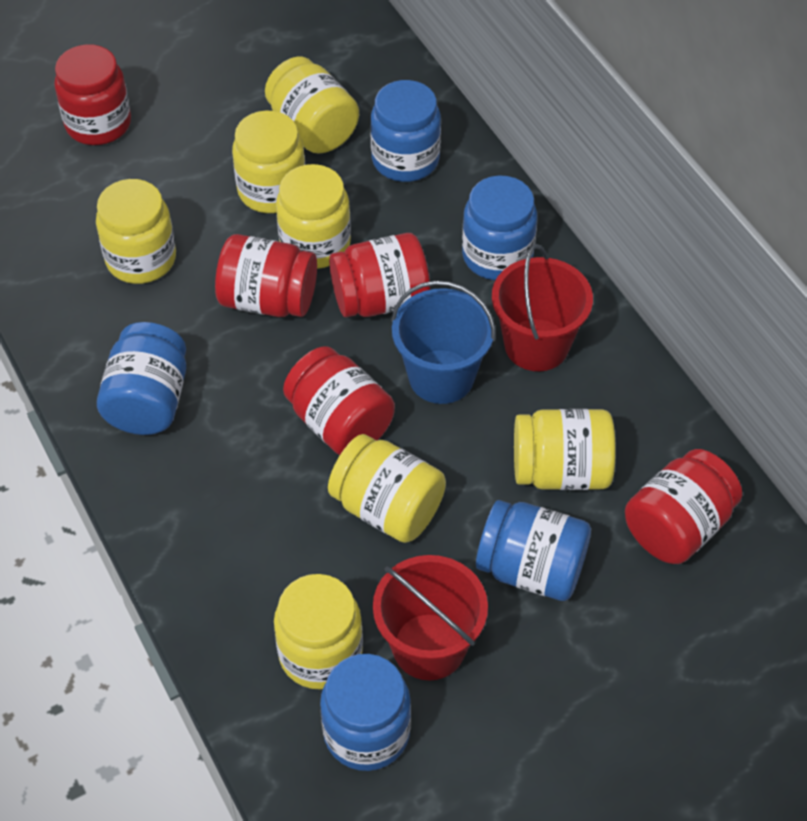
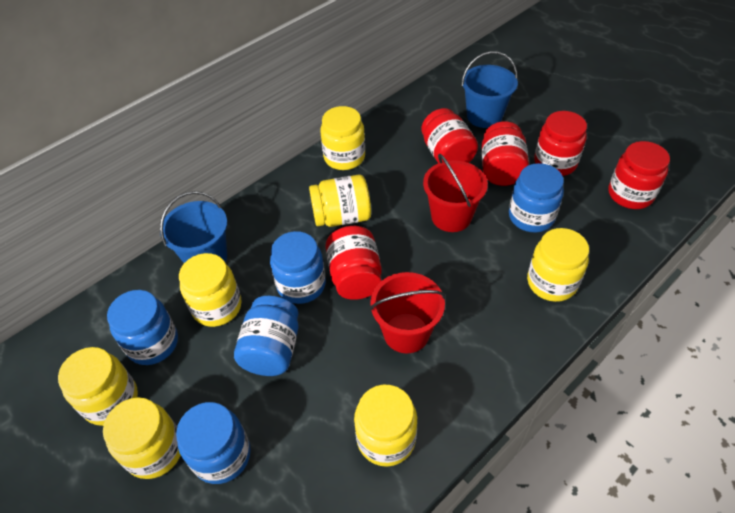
blue bucket: [391,281,495,404] = 1 -> [160,191,227,263] [461,51,518,128] = 2

